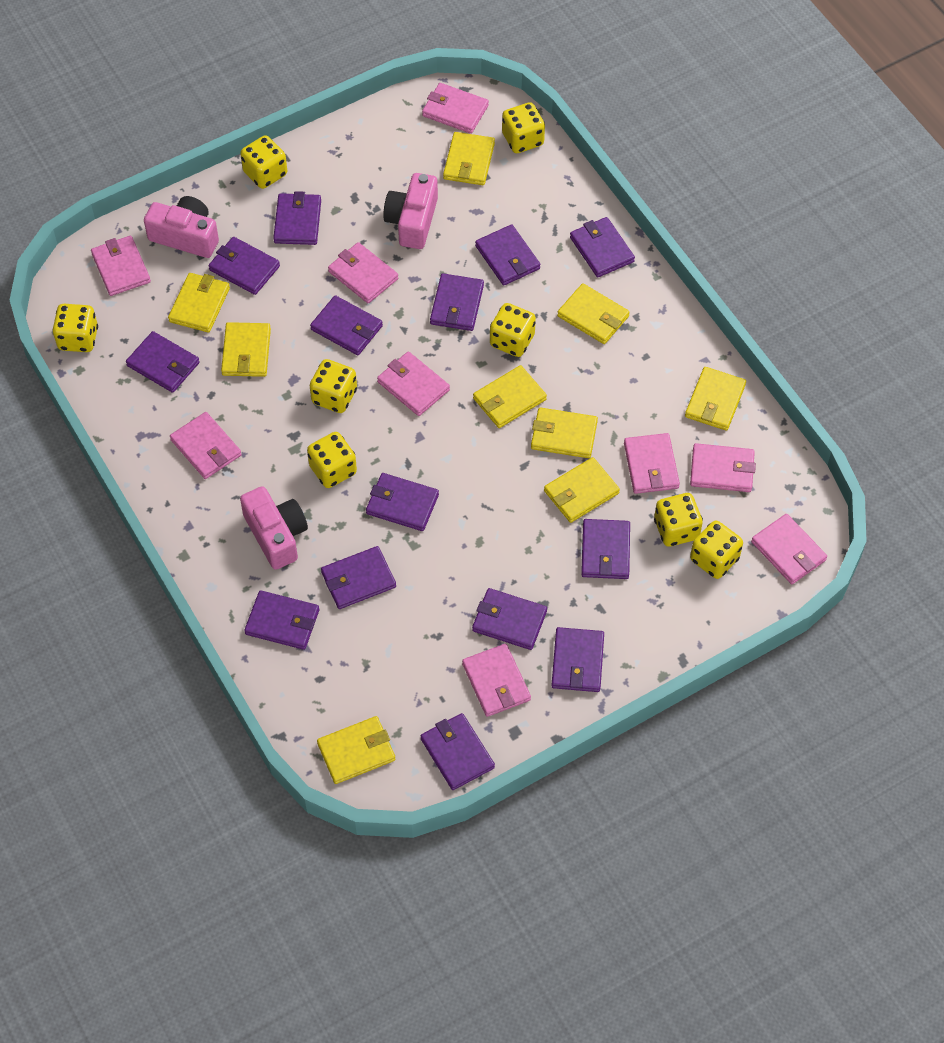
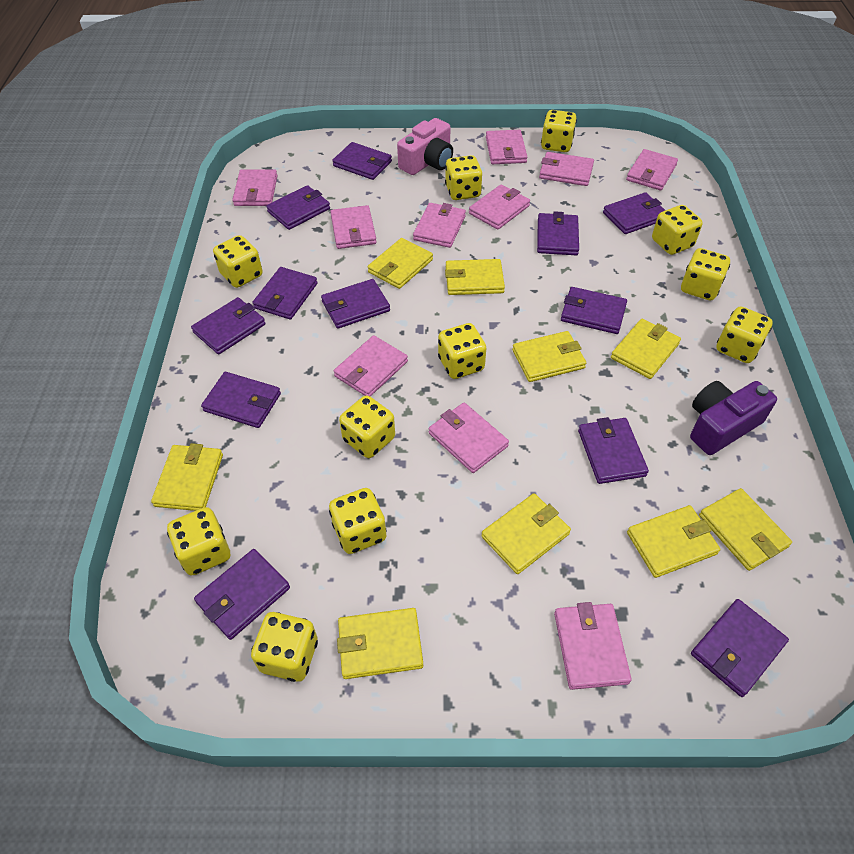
pink camera: [144,196,219,258] [240,486,308,570] [383,173,438,249] = 3 -> [397,118,453,175] = 1
pink wallet: [91,236,151,296] [170,412,242,479] [328,242,398,304] [377,351,450,416] [422,83,489,134] [462,644,531,717] [624,433,680,494] [690,443,756,492] [751,514,827,584] = 9 -> [232,169,278,206] [330,205,376,249] [334,335,408,397] [413,203,466,248] [429,403,509,473] [469,184,530,230] [486,130,527,164] [539,152,594,186] [554,602,632,690] [626,149,678,191] = 10
purple camera: none = 0 -> [690,381,777,455] = 1
purple wallet: [126,331,200,393] [208,237,280,295] [244,590,319,650] [273,191,321,245] [310,295,383,355] [321,546,396,609] [366,473,439,531] [421,713,495,790] [430,273,484,331] [472,588,547,650] [475,224,541,285] [551,627,604,692] [570,217,635,277] [581,519,630,579] = 14 -> [191,297,265,355] [194,549,290,640] [201,372,281,428] [252,267,317,320] [266,185,330,230] [321,279,390,328] [332,142,392,180] [537,211,579,255] [561,287,627,334] [578,417,649,484] [603,192,665,234] [691,599,789,697] = 12
yellow dice: [53,304,98,352] [240,135,287,189] [307,432,357,488] [310,359,357,413] [490,303,536,357] [502,102,545,153] [654,493,703,547] [690,520,743,579] = 8 -> [167,507,230,576] [213,235,262,288] [251,612,318,682] [329,488,387,554] [339,396,395,458] [438,323,486,379] [445,155,482,200] [541,110,577,152] [652,205,703,255] [681,248,730,301] [716,307,773,363] = 11

